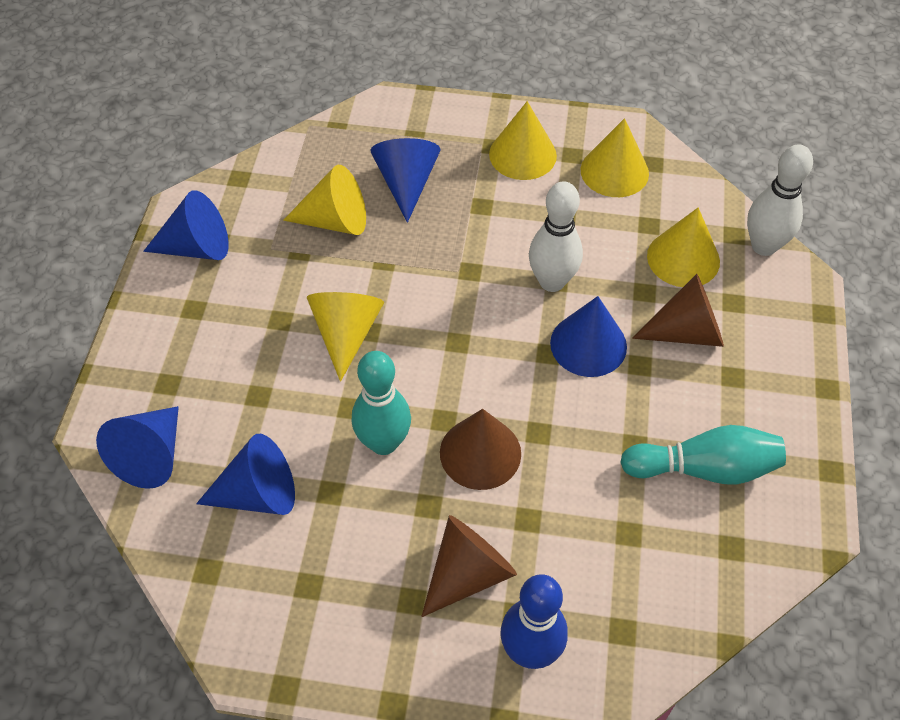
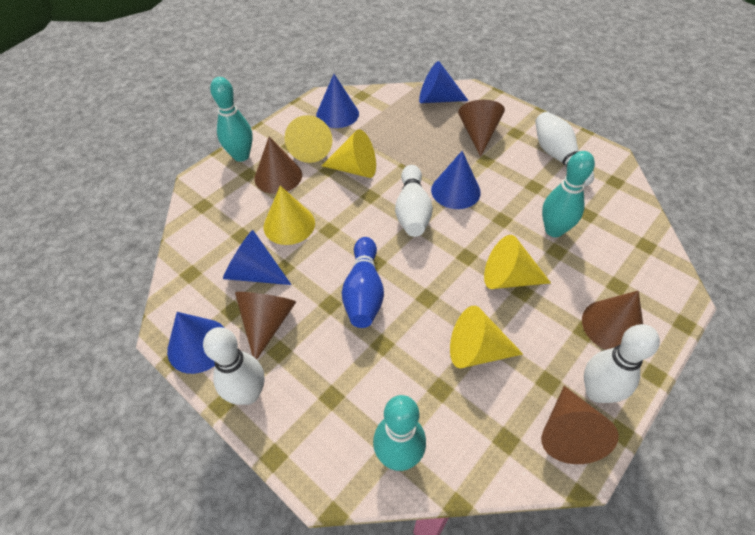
brown cone: [421,515,517,617] [440,409,521,490] [632,274,724,347] = 3 -> [235,292,296,359] [254,136,302,194] [458,100,505,157] [541,386,618,464] [582,291,643,350] = 5
turquoise bowling pin: [352,351,411,455] [620,425,786,485] = 2 -> [210,77,253,162] [373,395,426,471] [542,151,595,237] = 3
white bowling pin: [529,181,583,292] [747,144,813,256] = 2 -> [203,327,265,405] [395,165,433,237] [535,112,594,186] [584,324,660,403] = 4

